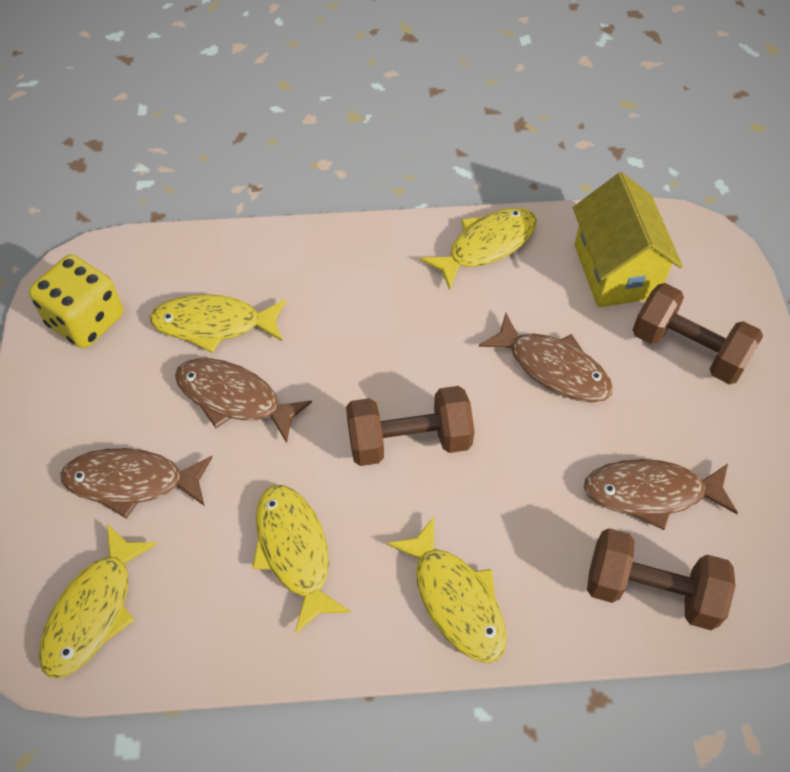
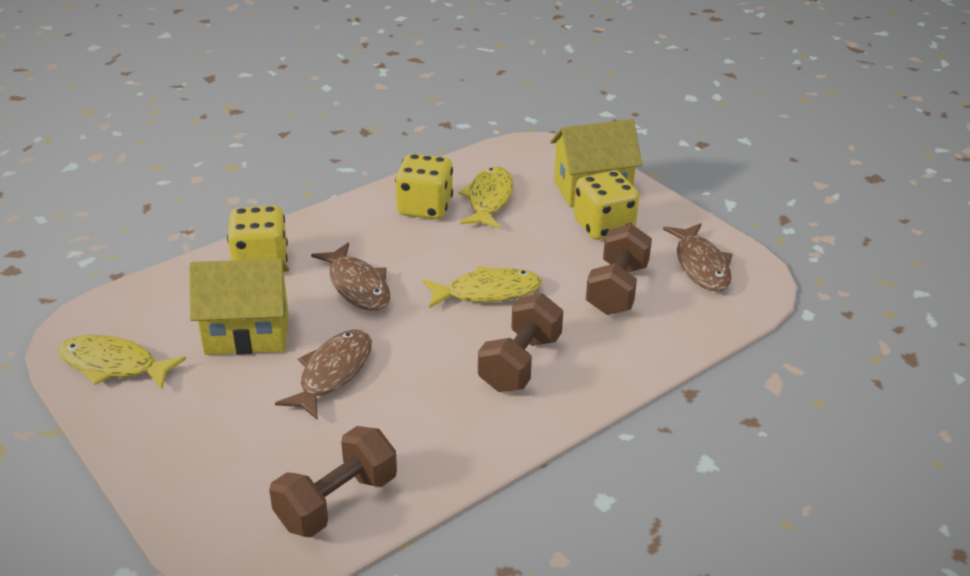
brown fish: [60,448,212,519] [175,358,312,443] [478,313,613,402] [584,459,738,530] = 4 -> [275,330,372,420] [311,242,390,311] [663,223,732,292] = 3
yellow dice: [29,254,123,348] = 1 -> [227,205,288,264] [395,154,453,219] [574,171,639,240] = 3
yellow fish: [39,524,157,678] [150,294,286,353] [252,485,351,634] [387,517,507,663] [420,208,537,290] = 5 -> [58,335,186,389] [423,266,542,308] [458,167,513,229] = 3
yellow house: [573,172,683,307] = 1 -> [189,259,289,355] [550,119,642,207] = 2

